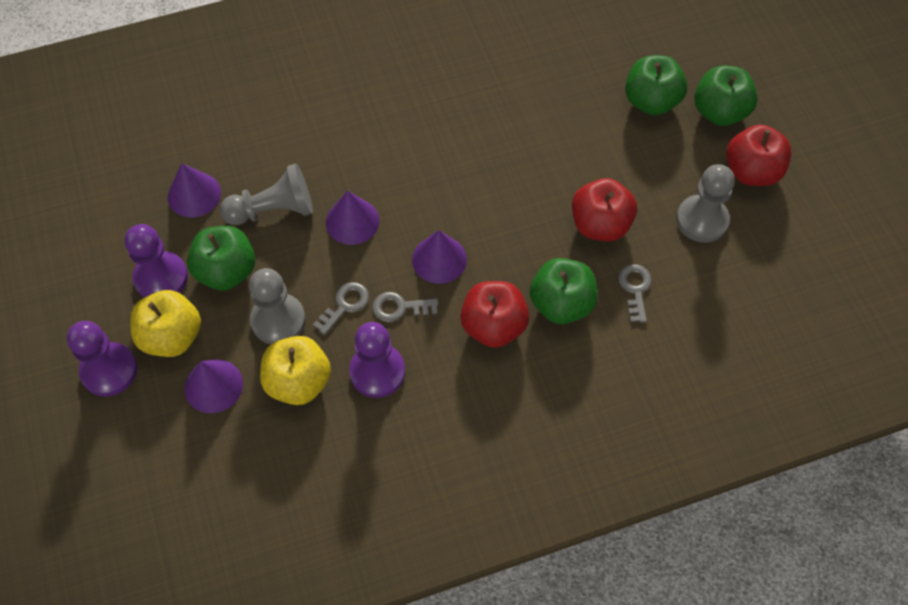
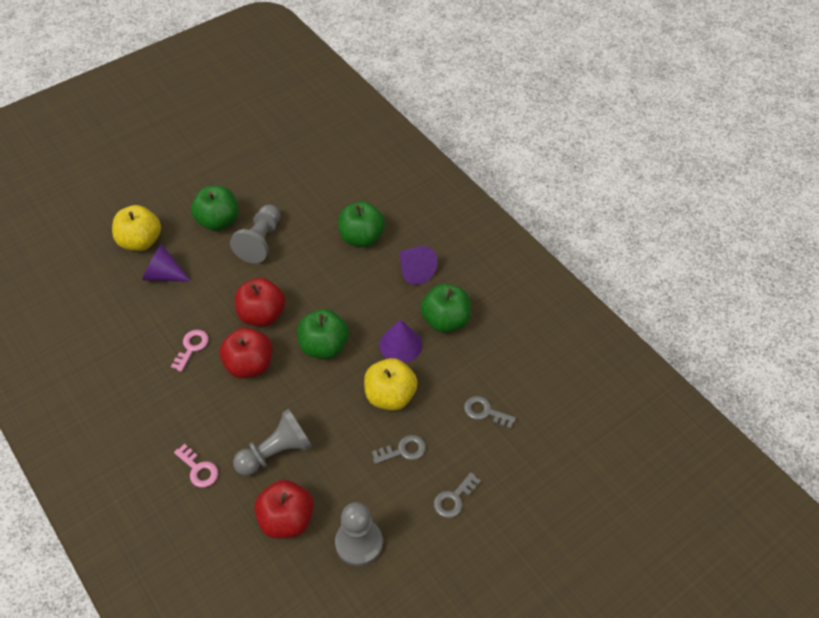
pink key: none = 0 -> [171,330,209,372] [174,444,218,487] = 2
purple cone: [168,163,221,218] [185,359,243,413] [326,191,379,245] [412,230,467,284] = 4 -> [142,244,191,282] [379,319,422,363] [399,246,438,285] = 3
purple pawn: [67,321,137,397] [125,224,188,298] [349,322,405,398] = 3 -> none = 0

